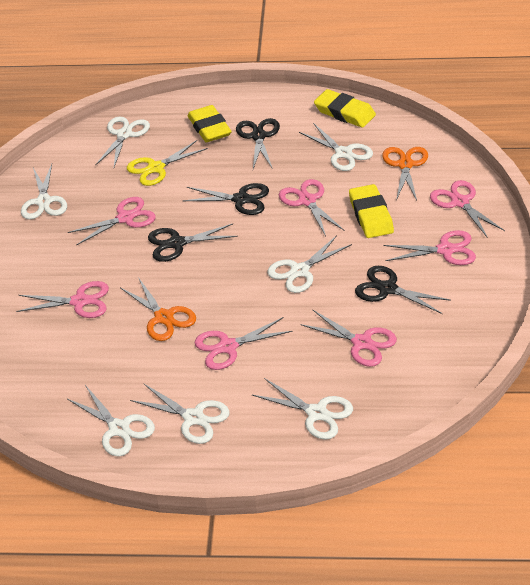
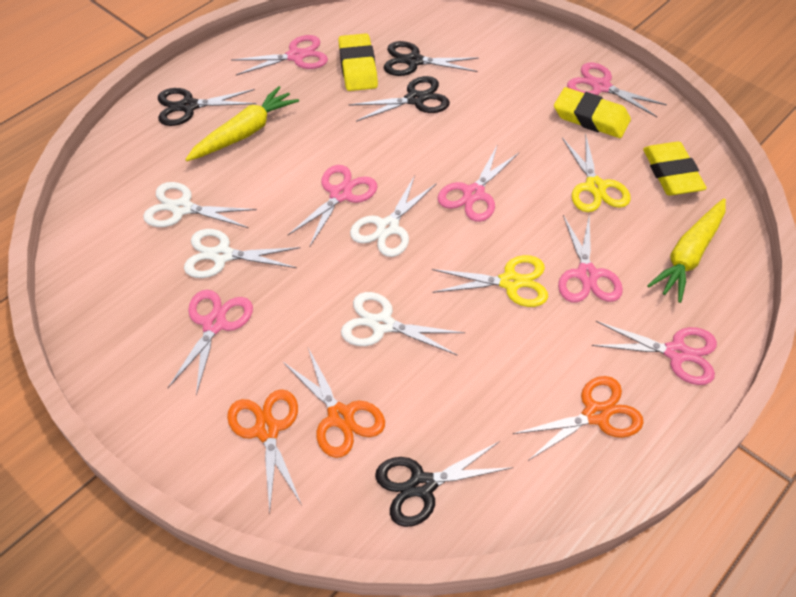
orange scissors: [121,277,196,341] [382,147,428,201] = 2 -> [227,389,302,513] [283,348,385,458] [513,376,644,461] = 3
white scissors: [21,164,67,220] [67,385,155,457] [95,116,150,167] [130,383,230,444] [252,378,353,440] [267,235,352,293] [299,123,373,171] = 7 -> [143,182,257,228] [184,229,300,278] [341,292,465,356] [350,175,437,257] = 4
yellow carrot: none = 0 -> [185,86,299,161] [647,198,726,303] = 2
yellow scissors: [127,140,208,186] = 1 -> [432,255,548,307] [562,133,631,212] = 2

